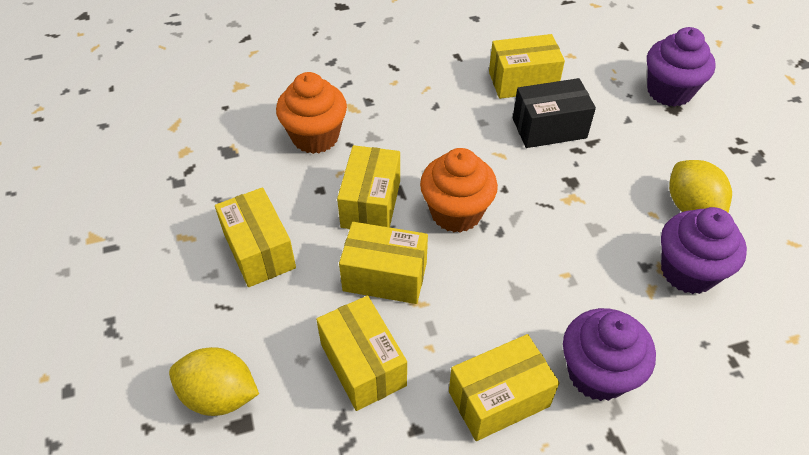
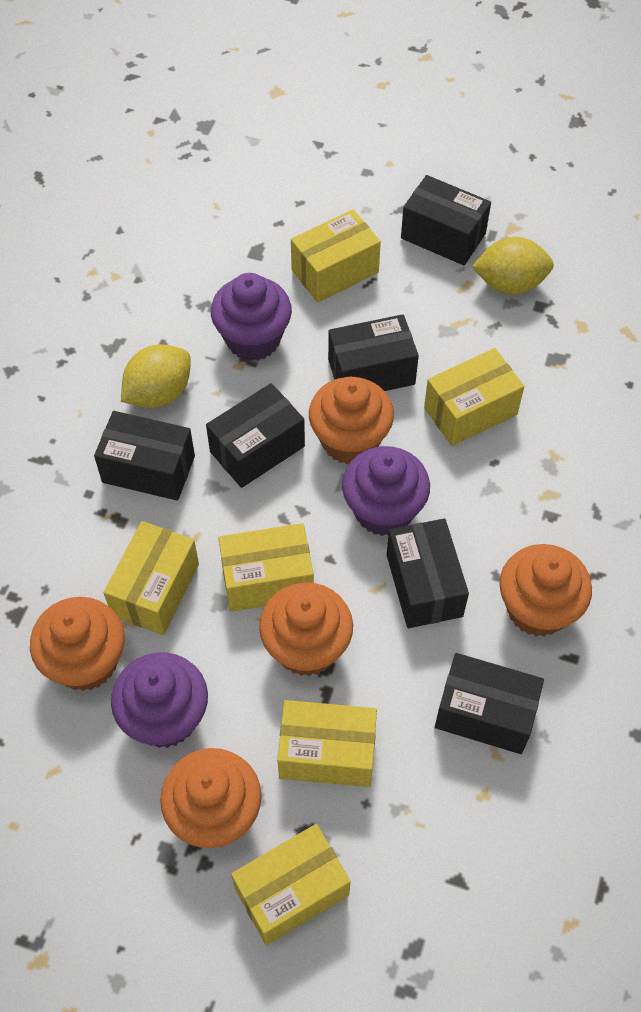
black box: [513,78,596,148] = 1 -> [94,411,195,501] [206,383,305,488] [328,314,419,391] [387,518,469,628] [401,175,491,265] [435,653,544,754] = 6
orange cupcake: [276,72,347,154] [420,148,498,233] = 2 -> [30,597,125,691] [160,748,262,848] [259,582,353,676] [309,377,394,464] [499,544,592,637] = 5

